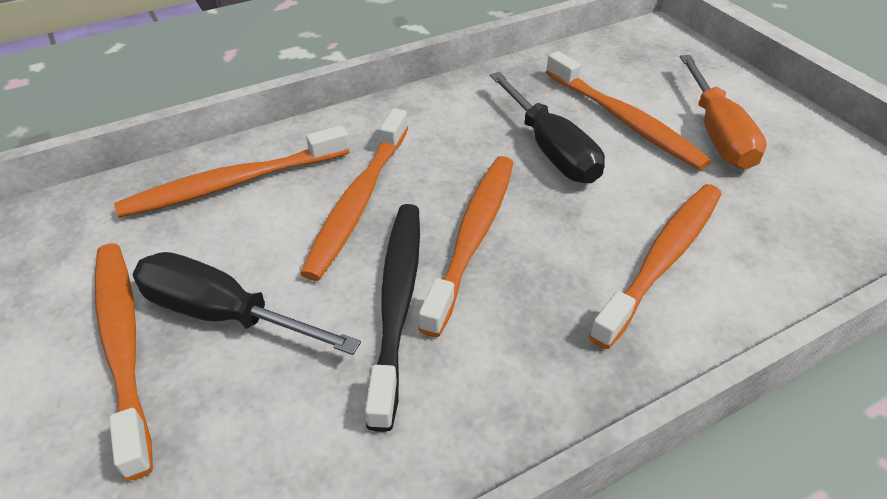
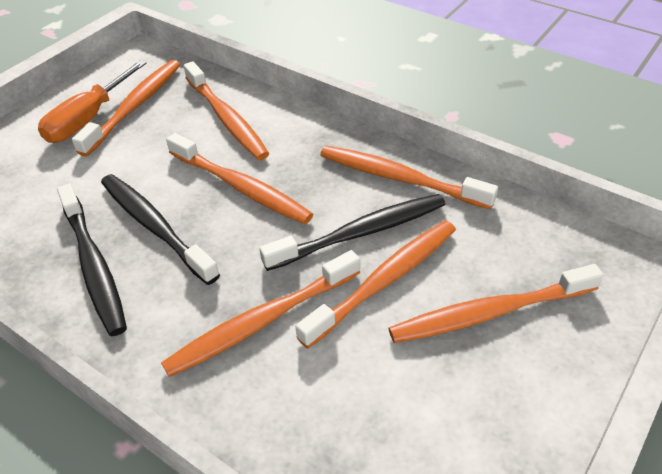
black screwdriver: [133,252,361,355] [490,72,605,183] = 2 -> none = 0
black toothbrush: [365,204,420,432] = 1 -> [57,184,127,336] [101,174,220,285] [259,194,446,271] = 3
orange toothbrush: [95,244,153,481] [114,125,350,218] [300,108,408,281] [418,156,513,337] [546,51,711,170] [589,184,722,349] = 6 -> [72,60,180,157] [161,250,360,377] [166,133,313,224] [183,61,269,160] [296,221,456,348] [320,146,498,209] [388,264,603,343] = 7

